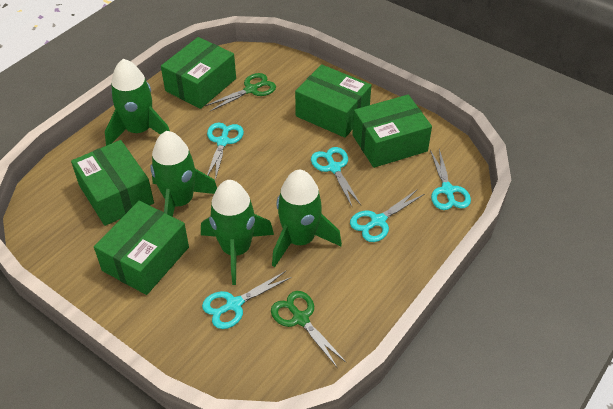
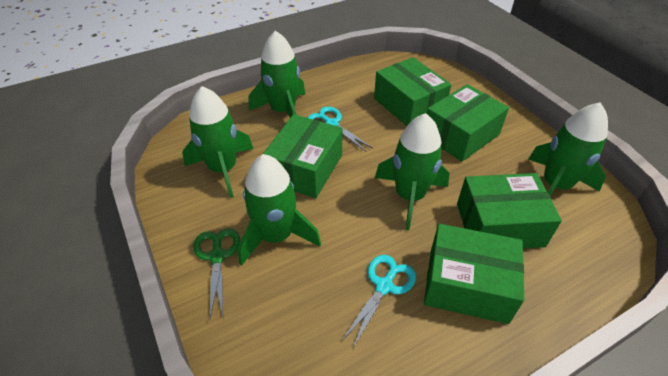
green rocket: [105,59,170,146] [150,131,217,217] [201,180,274,285] [272,170,342,267] = 4 -> [182,86,253,198] [238,154,321,266] [248,31,305,118] [375,113,450,230] [529,102,608,196] = 5
green scissors: [205,73,276,111] [271,291,346,367] = 2 -> [193,228,240,318] = 1
turquoise scissors: [202,271,292,329] [207,122,244,180] [311,147,361,206] [350,190,424,242] [430,149,471,210] = 5 -> [308,107,373,151] [341,255,416,348] = 2

